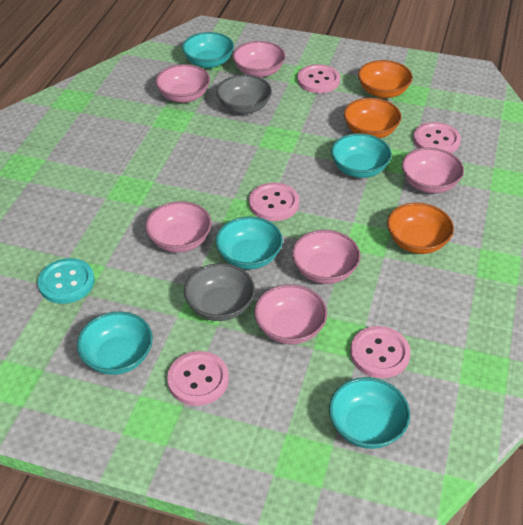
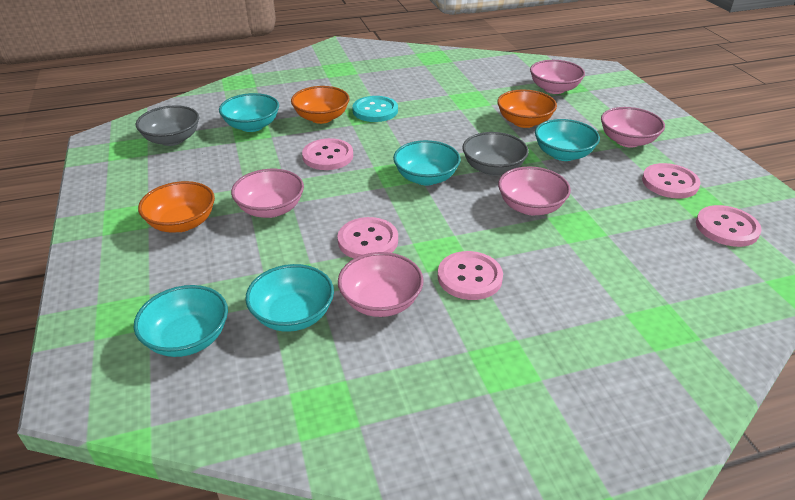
pink bowl: [145,201,212,253] [155,64,210,103] [233,41,285,78] [254,284,327,345] [292,230,361,284] [402,147,464,193] = 6 -> [231,169,304,218] [338,252,424,317] [498,167,571,215] [530,60,585,94] [601,107,665,147] = 5

